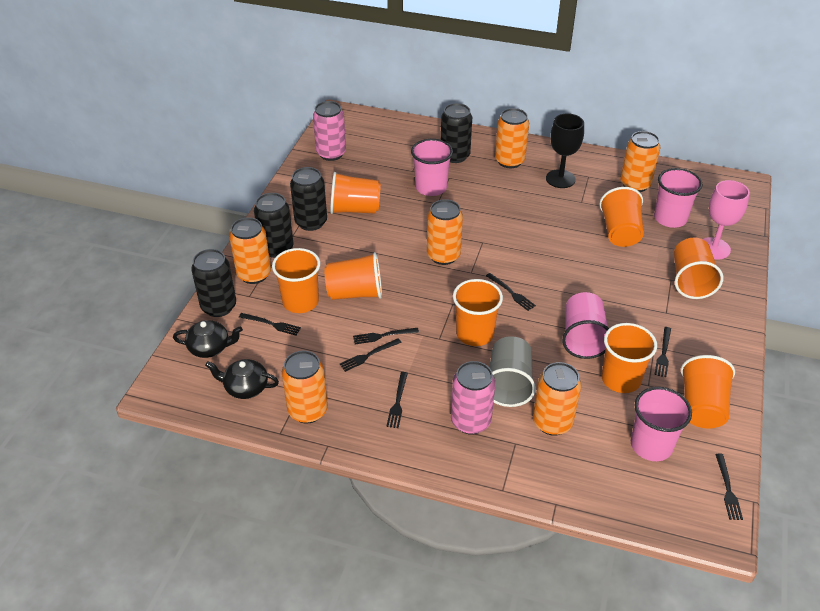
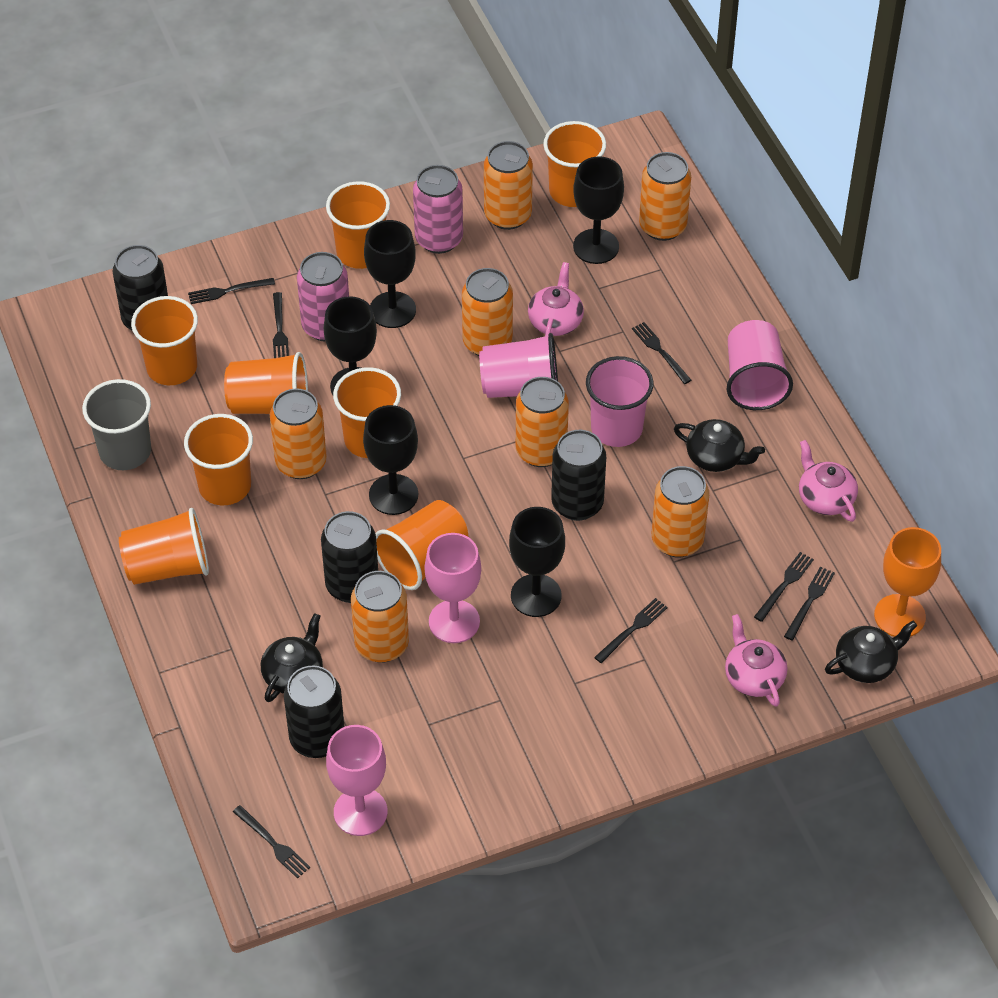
black goblet: [546,113,584,188] = 1 -> [324,296,377,395] [363,405,418,515] [364,220,416,328] [509,507,565,617] [573,156,624,264] = 5
black teapot: [173,320,243,358] [205,359,279,399] = 2 -> [261,613,323,702] [674,419,765,472] [825,621,917,683] = 3
orange can: [229,218,271,284] [282,351,328,424] [427,199,463,265] [495,108,529,168] [533,362,581,436] [620,131,660,192] = 6 -> [270,388,327,479] [351,571,409,663] [462,268,513,356] [484,141,533,230] [516,377,569,467] [639,152,691,241] [652,466,709,557] = 7
orange goblet: none = 0 -> [874,527,941,637] = 1
pink cup: [411,139,453,196] [562,292,609,359] [631,387,692,461] [654,168,703,228] = 4 -> [479,333,558,398] [586,356,654,447] [727,320,793,410] = 3
pink goblet: [703,180,750,260] = 1 -> [326,725,388,836] [425,533,481,643] = 2
pink teapot: none = 0 -> [528,262,584,336] [725,614,788,707] [799,440,858,522] = 3

